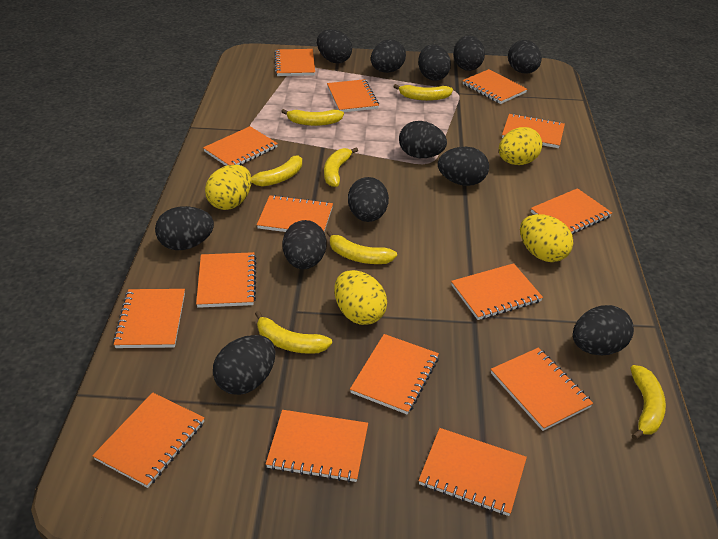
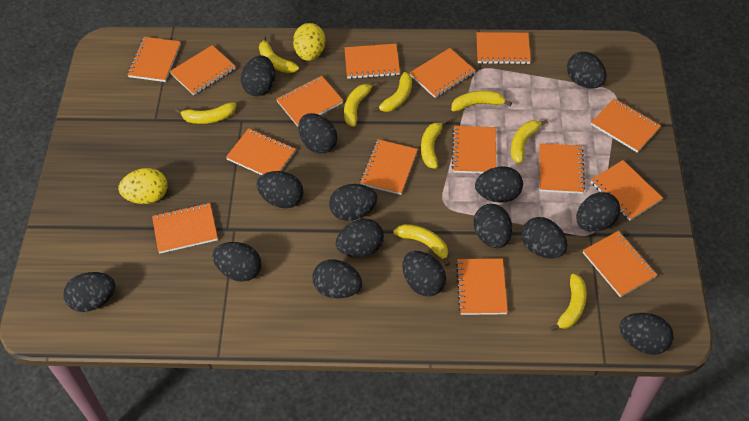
black egg: [155,206,214,250] [213,335,275,395] [282,220,327,269] [317,29,352,63] [348,177,389,222] [371,39,406,73] [399,121,447,158] [418,45,451,81] [438,147,489,186] [453,35,485,71] [508,40,542,73] [573,305,634,355] = 12 -> [63,272,116,312] [212,242,261,282] [241,55,275,97] [256,171,303,208] [298,113,337,154] [312,260,362,298] [329,184,377,221] [336,219,384,257] [402,251,446,296] [474,204,512,248] [475,166,523,203] [521,217,567,259] [567,52,606,89] [577,192,620,232] [620,313,674,355] = 15
yellow banana: [251,155,302,187] [255,311,332,354] [281,109,344,126] [324,147,358,187] [326,230,397,264] [393,84,453,101] [631,365,666,440] = 7 -> [175,102,236,124] [259,36,299,73] [344,82,378,127] [372,72,412,112] [393,224,450,266] [421,119,448,169] [451,91,512,111] [511,119,548,164] [550,274,587,331] = 9
yellow egg: [205,165,252,210] [334,270,387,325] [499,127,542,165] [520,214,574,262] = 4 -> [118,168,167,204] [293,23,326,61] = 2

